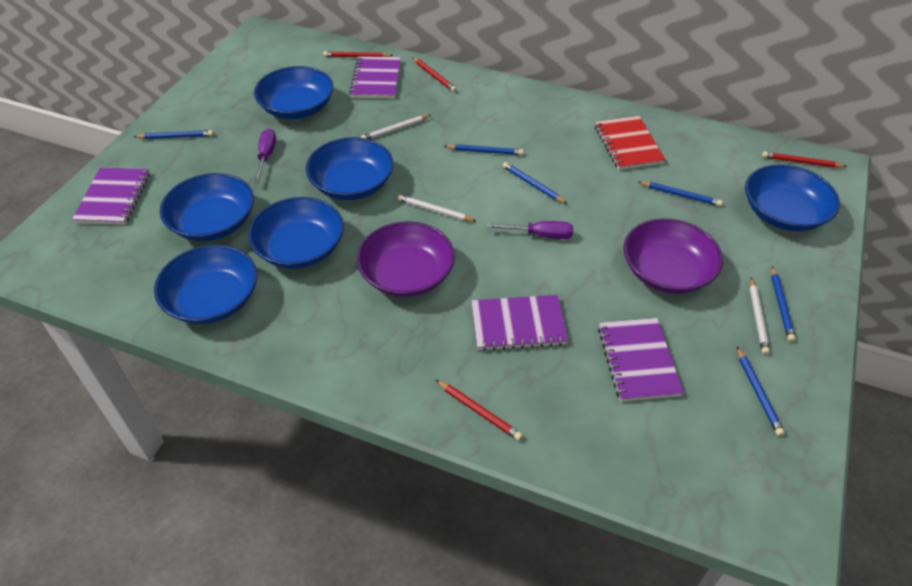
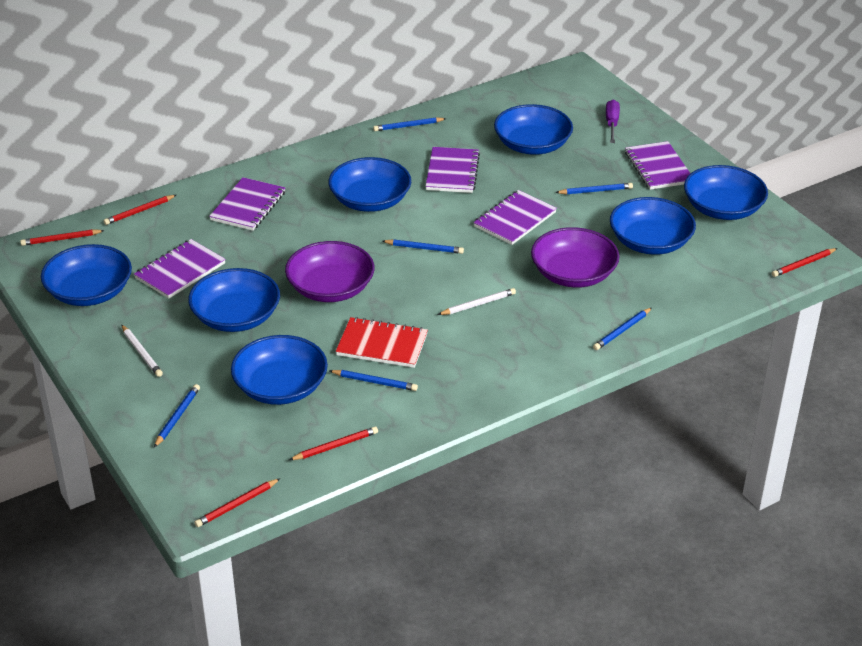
blue bowl: [154,245,257,324] [160,173,254,241] [248,197,344,269] [254,66,334,119] [305,137,394,200] [745,164,840,231] = 6 -> [41,244,132,306] [188,268,280,332] [231,335,328,405] [328,157,411,212] [494,104,573,155] [610,197,696,255] [684,165,768,220] = 7
purple notebook: [72,167,150,225] [349,56,401,99] [471,295,568,351] [598,318,684,402] = 4 -> [134,239,226,299] [209,177,285,231] [425,147,480,193] [473,190,557,245] [625,141,691,190] = 5
purple screwdriver: [254,129,276,184] [486,221,573,239] = 2 -> [606,100,620,143] = 1
red pencil: [323,51,393,57] [412,57,457,92] [436,380,523,441] [762,152,847,168] = 4 -> [20,229,105,246] [104,195,176,225] [194,478,281,527] [289,427,378,460] [772,248,838,277] = 5
white pencil: [361,115,431,139] [397,195,476,222] [749,277,770,355] = 3 -> [121,325,163,377] [438,288,516,315] = 2

